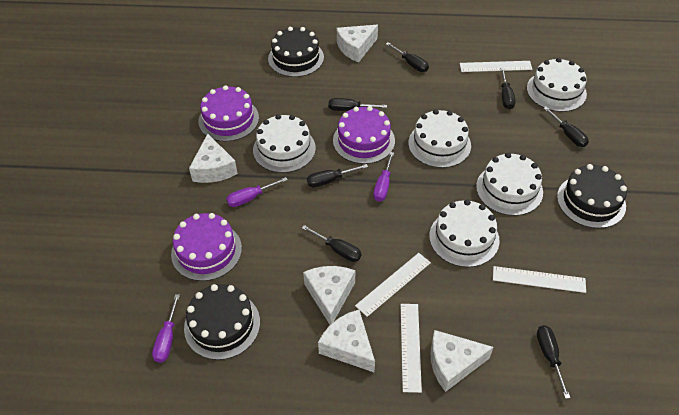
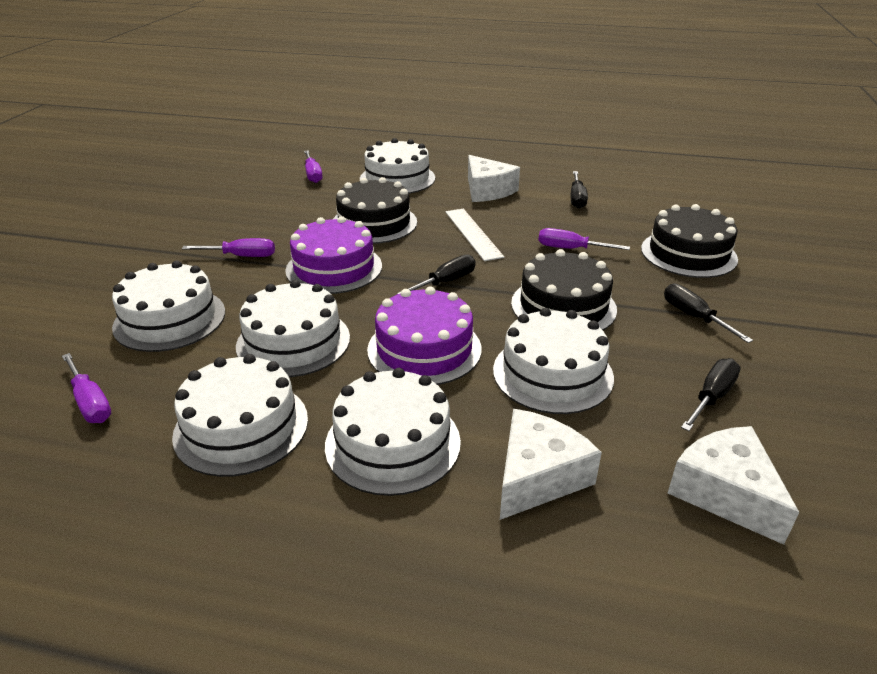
black screwdriver: [302,225,361,262] [307,164,368,187] [328,98,387,111] [386,42,429,72] [500,68,516,110] [537,325,570,399] [543,107,589,147] = 7 -> [397,255,476,294] [571,171,588,209] [664,284,753,343] [681,358,741,431] = 4
purple cake: [171,213,242,281] [198,85,259,142] [333,106,395,164] = 3 -> [285,216,382,294] [367,286,481,385] = 2
purple screwdriver: [152,294,180,363] [226,177,288,207] [373,152,394,202] = 3 -> [62,353,111,423] [182,238,275,257] [304,150,323,183] [538,228,630,250] = 4
white cake: [253,114,316,173] [408,109,471,168] [429,199,500,267] [476,153,543,216] [527,58,587,112] = 5 -> [112,261,225,352] [172,354,308,477] [236,280,350,377] [325,368,461,496] [360,138,435,194] [493,308,614,414] = 6
white cheese: [189,134,238,183] [303,266,355,325] [318,310,375,372] [337,25,378,62] [430,330,493,392] = 5 -> [468,155,520,202] [500,409,602,520] [668,426,799,545] = 3
white ruler: [355,253,431,317] [401,304,422,393] [460,61,533,72] [493,266,586,293] = 4 -> [445,209,504,261] = 1

